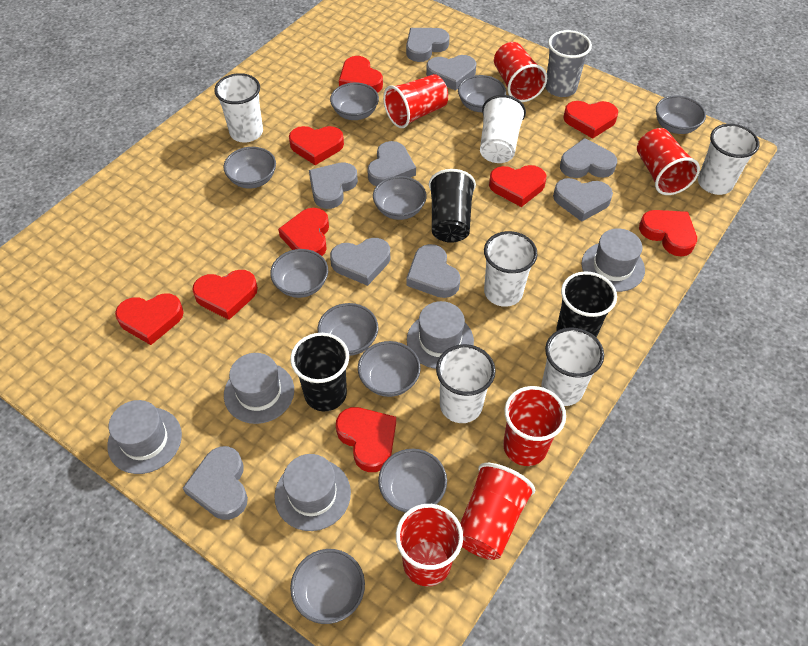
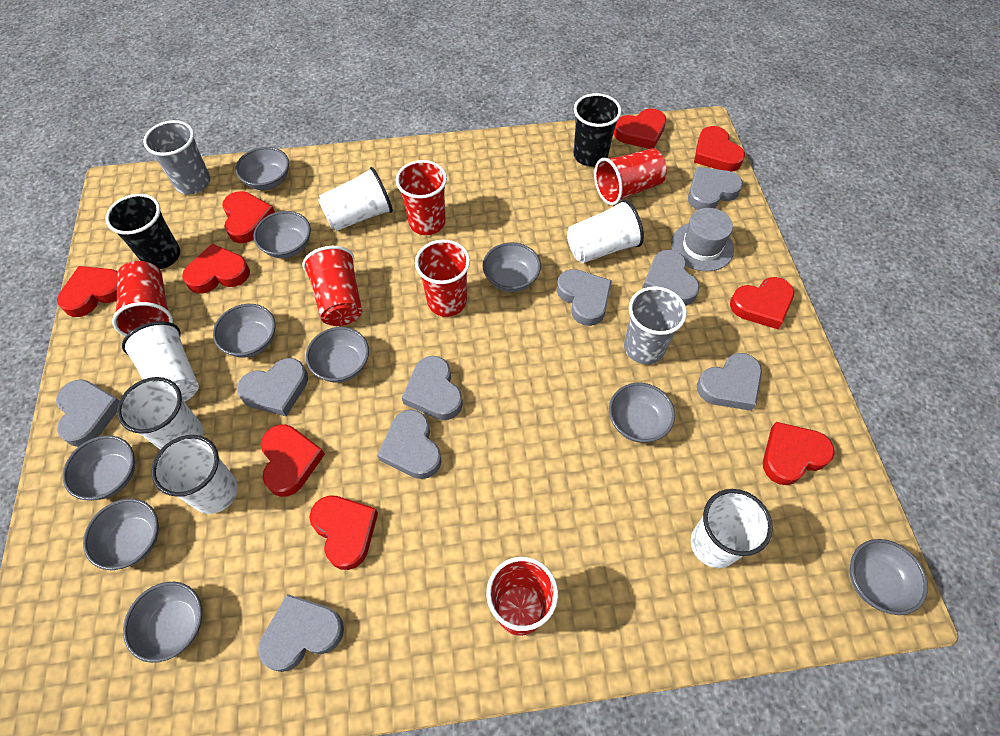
black cup: [290,333,349,411] [429,169,476,243] [556,271,617,338] = 3 -> [105,194,180,269] [574,93,622,167] = 2
grey cup: [545,30,592,97] = 1 -> [143,120,210,195] [624,286,687,364] = 2
grey hat: [107,400,182,474] [224,353,294,424] [274,454,351,531] [407,301,474,369] [581,228,645,292] = 5 -> [671,208,734,271] = 1

